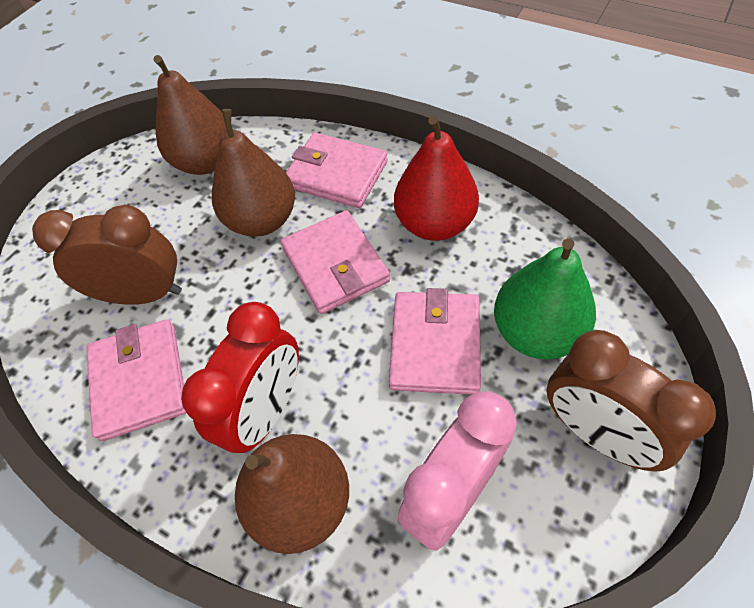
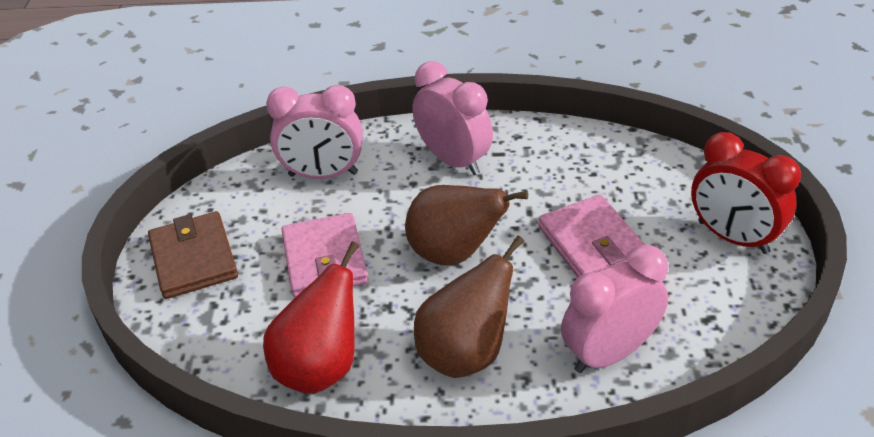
brown clock: [32,205,182,305] [547,330,716,472] = 2 -> none = 0
brown pear: [153,55,227,175] [212,109,295,237] [235,434,349,554] = 3 -> [405,185,528,265] [414,236,524,378] = 2
brown wallet: none = 0 -> [148,211,238,299] = 1
green pear: [494,238,596,359] = 1 -> none = 0
pink clock: [398,391,517,551] = 1 -> [266,85,363,179] [412,61,493,175] [561,245,668,373] = 3
pink wallet: [86,319,186,441] [281,210,390,314] [286,133,388,208] [389,288,481,394] = 4 -> [281,213,368,298] [538,195,645,277] = 2

